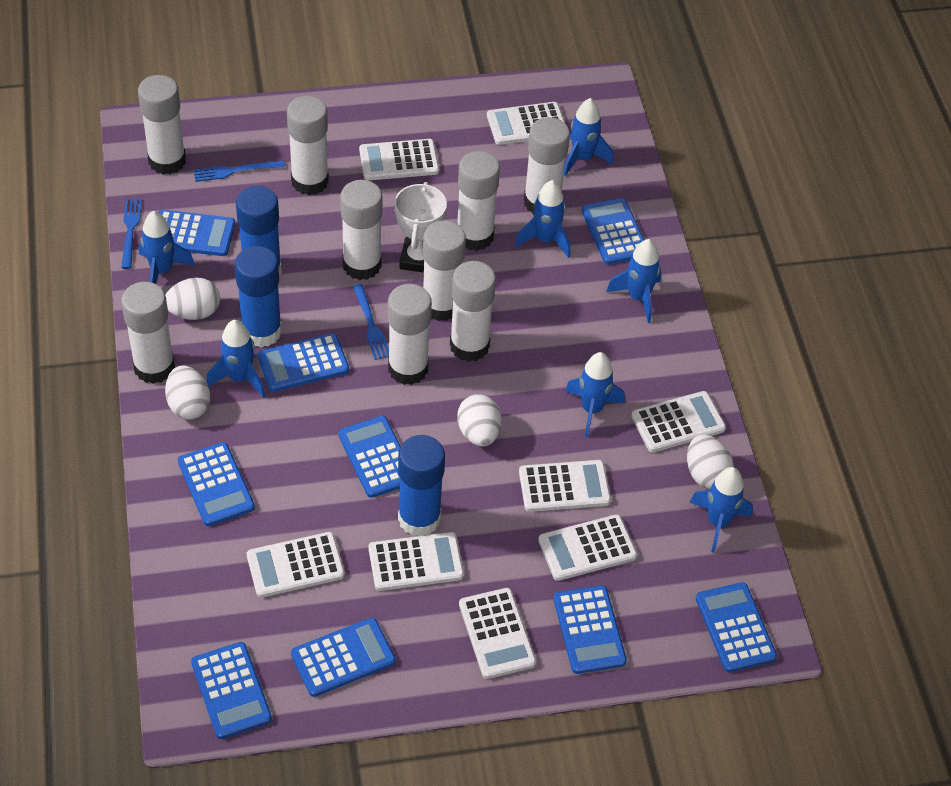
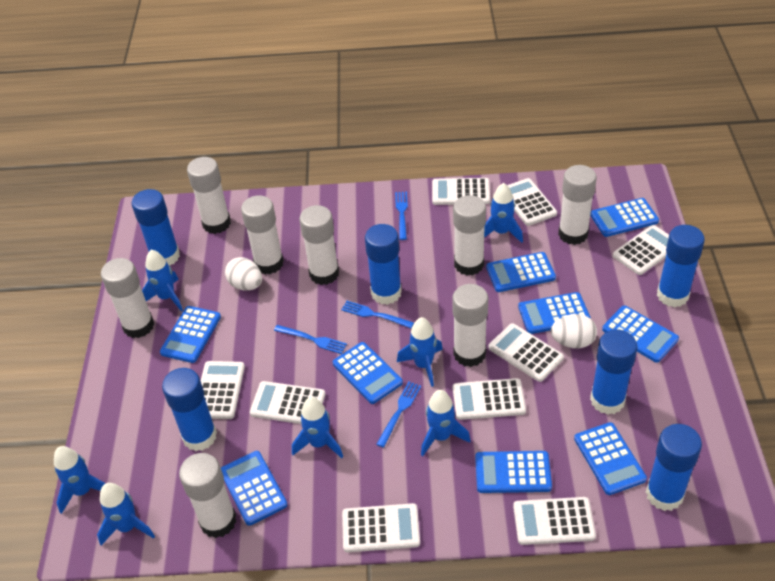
blue fork: [121,199,142,269] [194,160,285,182] [353,284,389,360] = 3 -> [274,325,347,354] [341,301,414,328] [376,382,421,448] [395,192,408,240] = 4
blue glue stick: [235,246,282,348] [236,186,282,276] [398,435,445,536] = 3 -> [132,189,180,266] [162,368,217,451] [365,224,402,305] [590,329,638,415] [646,424,702,511] [657,225,705,307] = 6
white calculator: [247,532,345,598] [359,139,439,181] [369,532,464,591] [459,588,536,679] [487,102,565,145] [519,460,611,512] [538,514,637,581] [631,391,726,452] = 8 -> [201,361,245,419] [250,381,325,424] [342,503,420,552] [432,178,490,205] [453,378,526,420] [489,323,564,382] [507,178,557,226] [513,497,596,545] [613,225,669,275] = 9
white egg: [165,277,220,320] [165,365,210,419] [457,394,501,446] [687,434,734,489] = 4 -> [225,257,262,291] [551,314,597,348] = 2
white glue stick: [121,282,175,384] [138,75,186,175] [287,96,329,195] [340,180,382,280] [388,284,432,385] [423,221,466,321] [450,261,496,362] [457,151,500,251] [524,117,570,214] = 9 -> [101,258,154,338] [179,453,237,538] [187,157,231,234] [241,195,284,274] [299,205,339,285] [452,284,488,367] [453,195,486,275] [558,165,597,245] = 8
white trophy: [394,182,447,273] = 1 -> none = 0

